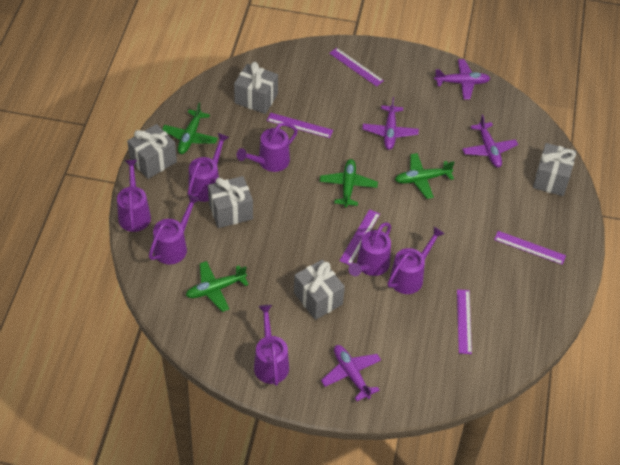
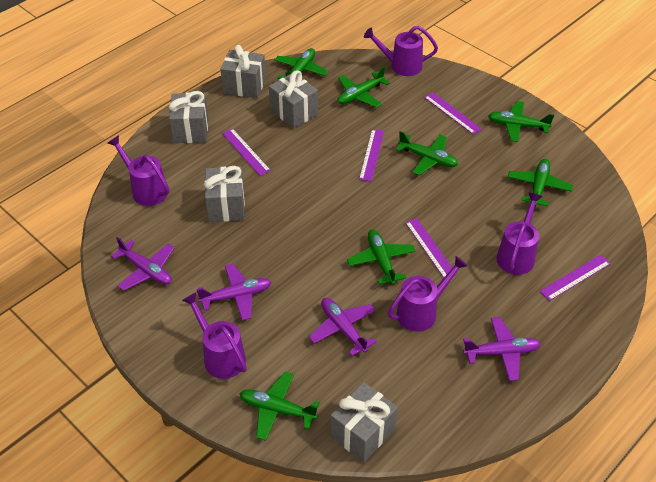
green plane: [162,102,218,154] [186,261,249,312] [319,159,378,207] [395,153,455,199] = 4 -> [240,372,319,441] [275,48,328,79] [338,67,390,108] [347,230,416,285] [395,131,458,175] [488,101,554,142] [508,159,573,206] = 7
purple watering can: [117,160,151,232] [149,194,200,265] [188,133,229,202] [237,122,298,172] [254,305,289,386] [349,222,391,276] [387,227,444,294] = 7 -> [108,135,169,206] [182,293,247,379] [364,26,438,76] [388,256,468,332] [497,192,543,275] = 5

